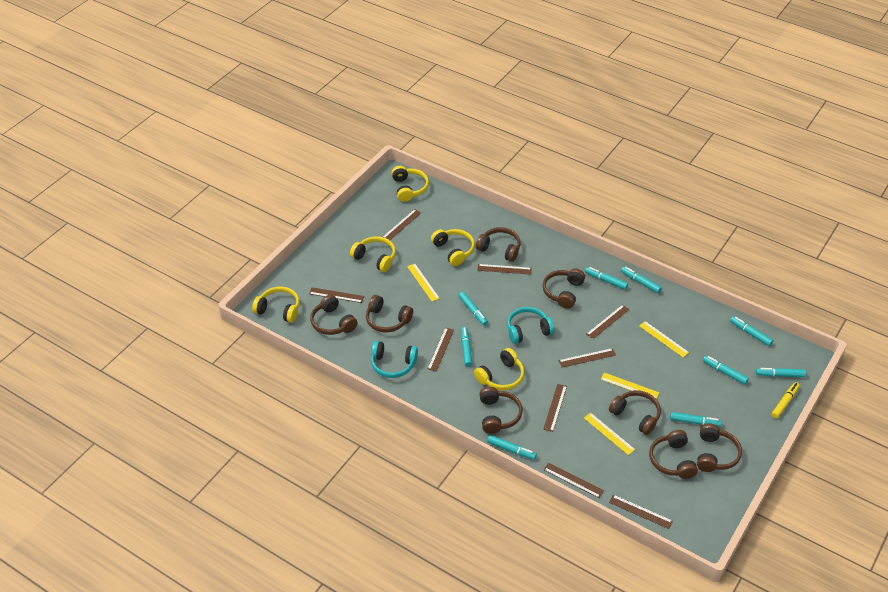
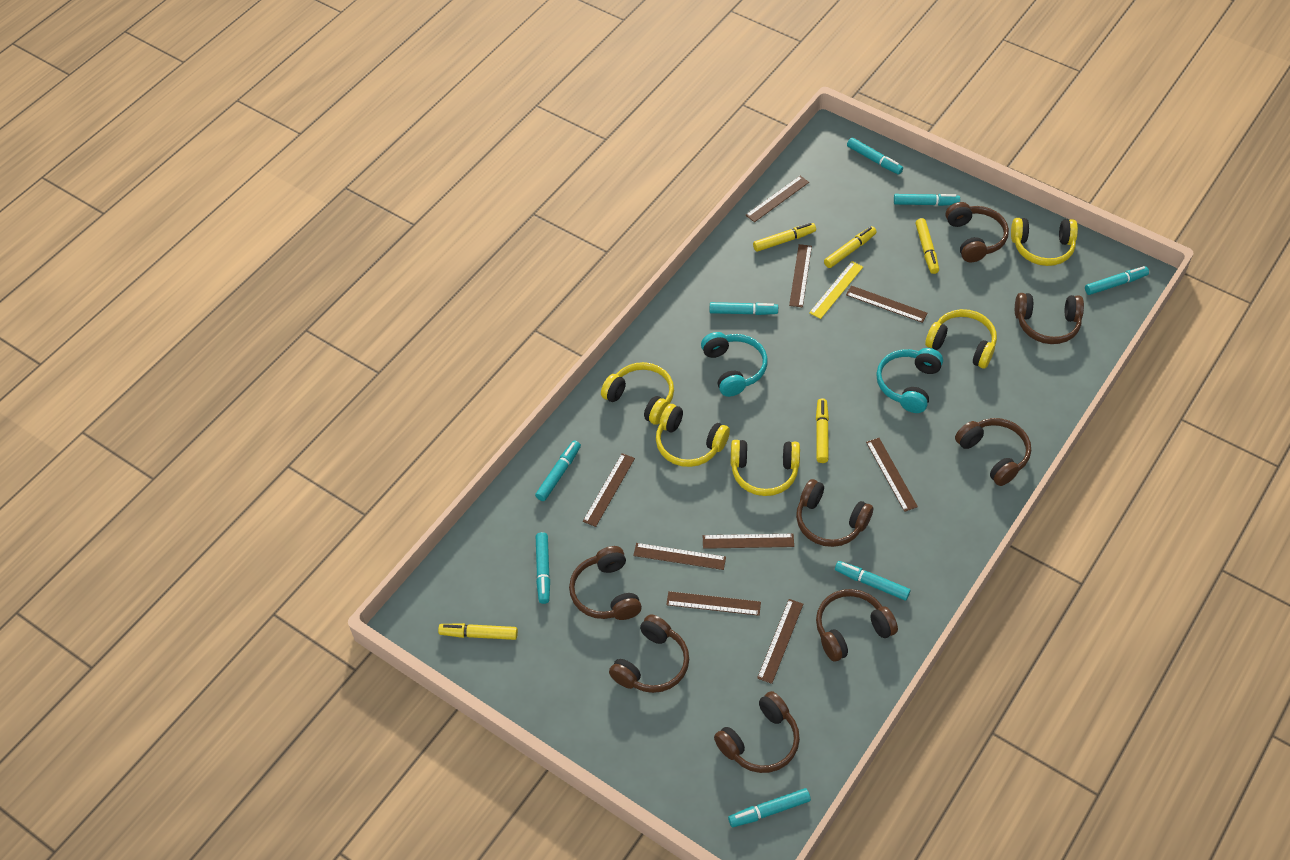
turquoise marker: [458,292,488,326] [461,327,472,367] [487,435,537,460] [585,267,628,290] [621,267,662,293] [670,412,722,427] [703,356,749,385] [730,316,773,346] [756,368,806,377] = 9 -> [535,440,581,501] [536,532,550,604] [709,302,778,315] [728,788,811,827] [835,561,911,600] [847,138,903,174] [894,194,960,206] [1085,266,1149,295] = 8
yellow marker: [771,382,800,419] = 1 -> [438,623,518,640] [753,223,816,252] [816,398,829,463] [824,226,877,268] [915,218,939,274] = 5
yellow ruler: [407,264,440,301] [584,413,635,455] [601,373,659,399] [639,321,689,357] = 4 -> [809,261,863,319] = 1

